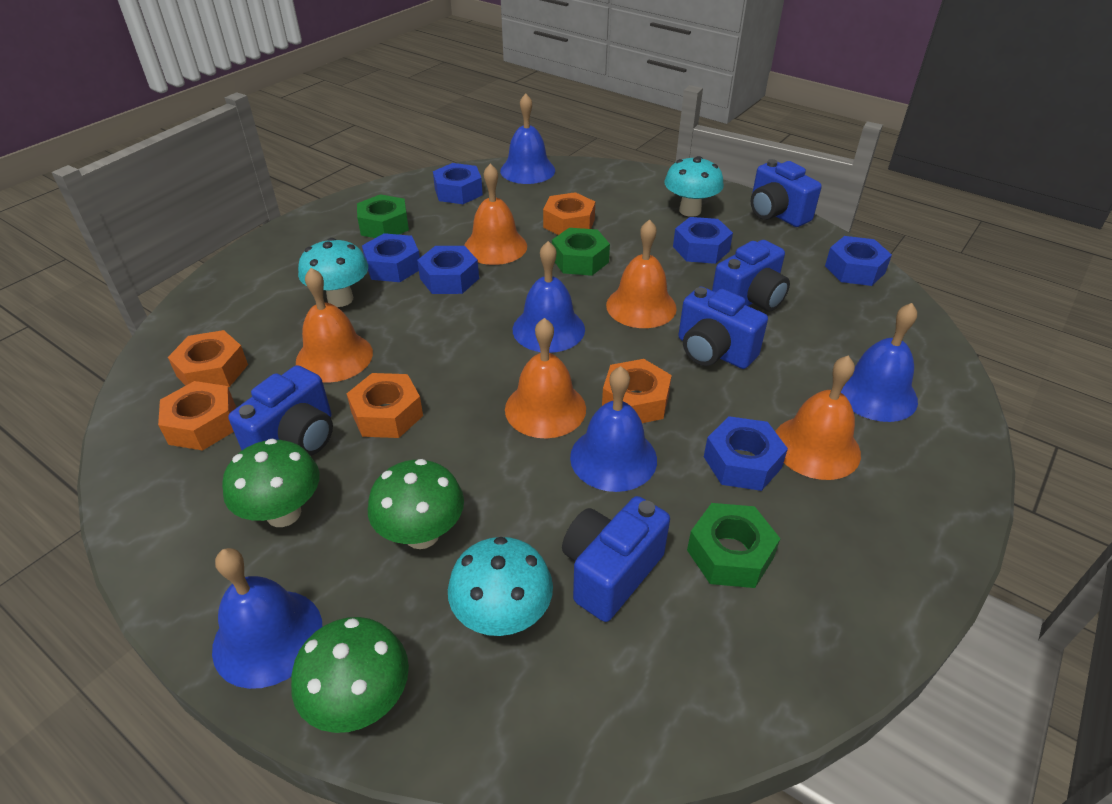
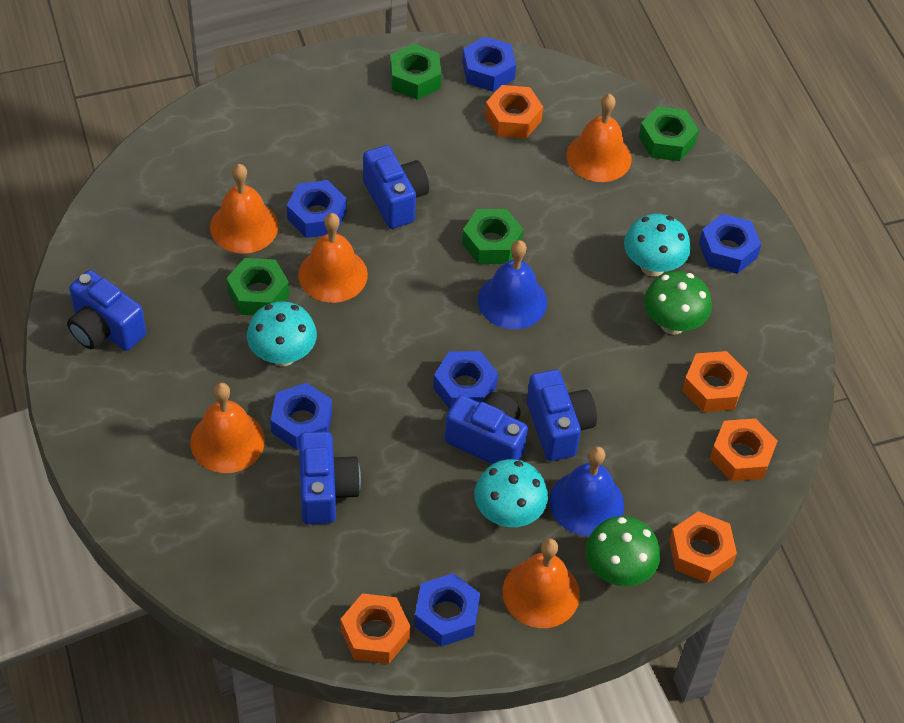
blue bell: [212,548,322,689] [500,93,555,184] [513,241,585,353] [570,366,657,492] [841,303,918,422] = 5 -> [478,240,547,330] [549,446,624,536] = 2
green mushroom: [222,439,320,527] [291,617,409,733] [368,459,464,549] = 3 -> [586,516,660,586] [644,271,712,335] = 2
green nut: [357,194,409,238] [552,228,610,276] [687,503,780,588] = 3 -> [226,258,289,316] [390,44,442,100] [462,209,523,264] [639,106,699,161] = 4

